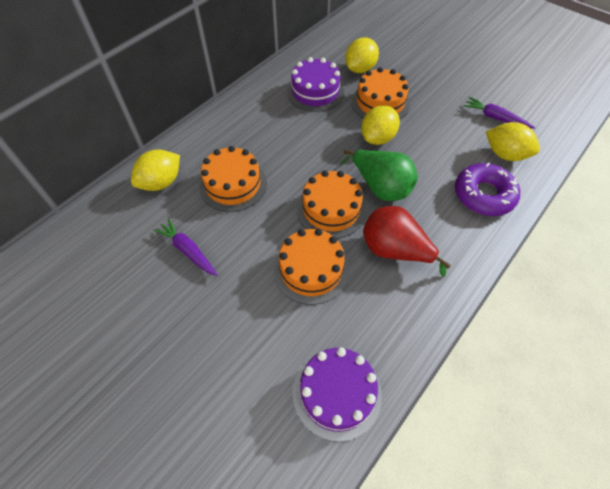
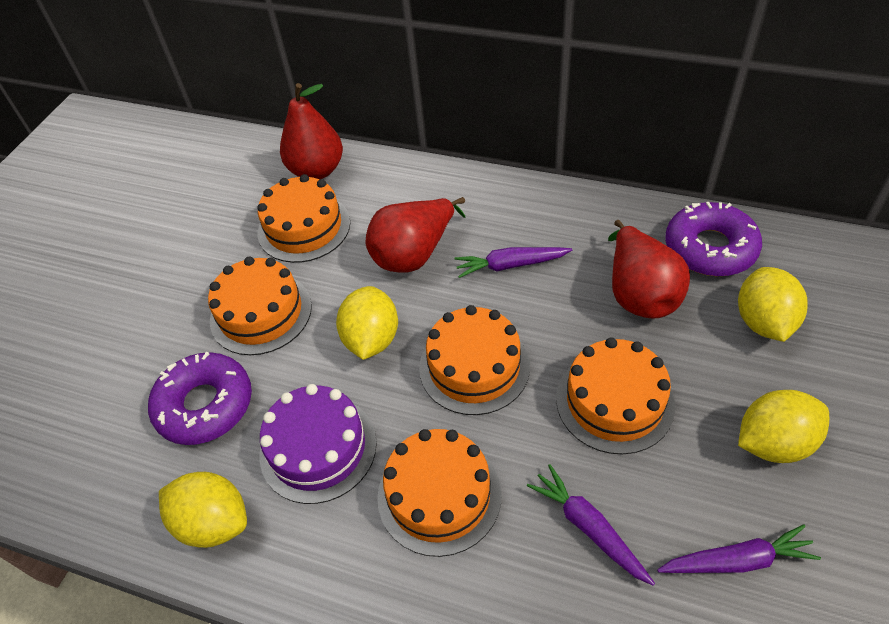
green pear: [341,150,418,201] = 1 -> none = 0
orange cake: [199,146,267,212] [273,228,350,305] [297,170,367,239] [351,67,410,119] = 4 -> [208,257,312,355] [257,174,350,263] [377,429,502,557] [419,305,530,415] [556,337,675,454] = 5
purple cake: [287,57,344,112] [293,347,382,442] = 2 -> [259,384,377,504] = 1
purple carrot: [153,218,218,276] [464,97,536,129] = 2 -> [454,247,572,278] [527,464,655,586] [657,524,821,573] = 3
purple donut: [455,162,520,216] = 1 -> [148,352,252,445] [665,202,762,276] = 2
red pear: [363,206,451,277] = 1 -> [280,83,343,179] [365,197,466,273] [608,220,690,318] = 3

